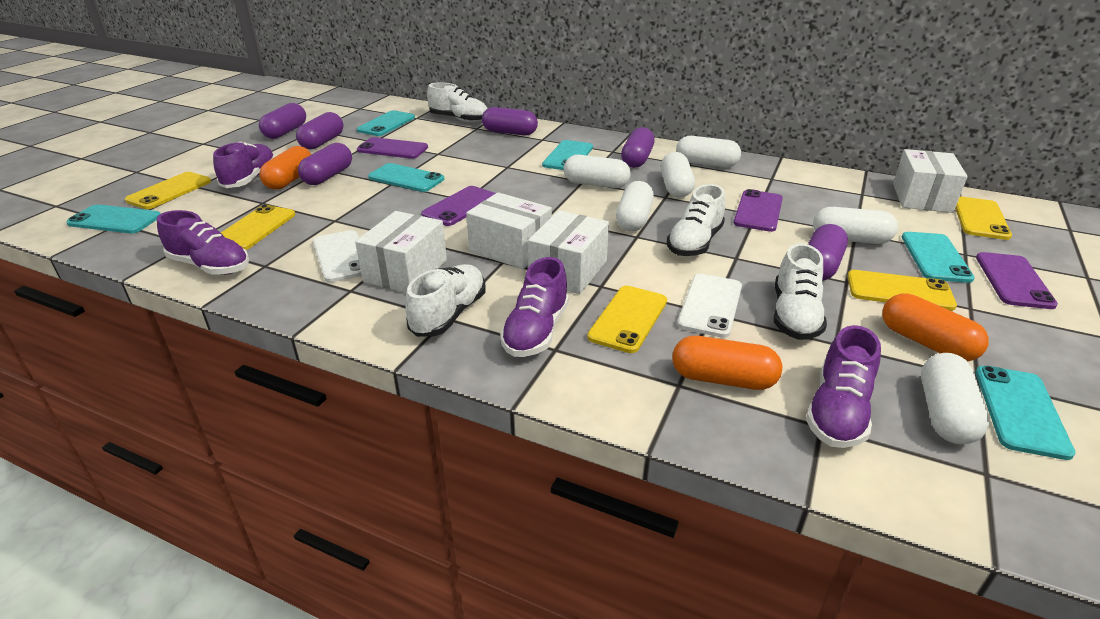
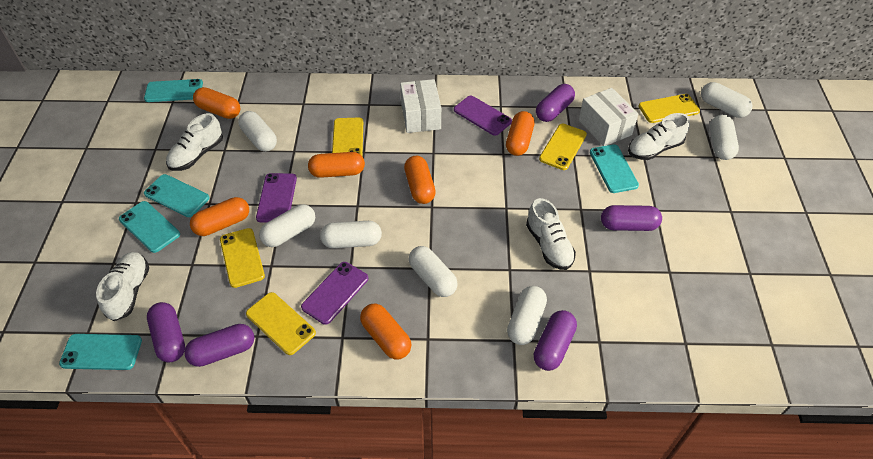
orange capsule: [259,146,312,190] [672,336,782,390] [882,293,989,362] = 3 -> [190,197,249,236] [193,87,240,119] [308,152,365,178] [360,304,411,359] [404,156,436,204] [506,111,535,156] = 6
purple capsule: [259,103,306,139] [296,112,344,149] [298,143,352,185] [482,107,538,135] [621,127,655,168] [808,224,848,280] = 6 -> [147,302,185,362] [184,324,254,367] [534,310,577,371] [536,84,575,122] [601,205,662,231] = 5
purple phone: [357,137,428,159] [421,186,496,226] [734,189,783,232] [976,252,1058,309] = 4 -> [256,173,297,223] [301,262,368,325] [454,96,512,136] = 3
purple shoe: [157,210,249,275] [213,142,275,188] [500,257,569,357] [806,325,881,448] = 4 -> none = 0
turquoise phone: [66,204,160,233] [357,110,415,136] [368,163,444,192] [542,140,593,170] [902,232,975,283] [975,366,1076,460] = 6 -> [59,334,142,370] [119,201,180,253] [144,79,203,102] [144,174,210,217] [590,144,639,193] = 5
white box: [355,211,447,293] [466,192,552,269] [528,210,609,294] [893,149,968,213] = 4 -> [400,79,441,133] [579,88,638,146] = 2
white capsule: [564,155,631,188] [616,181,654,231] [661,152,695,198] [676,136,741,167] [813,207,898,244] [921,353,989,444] = 6 -> [238,111,277,152] [259,204,315,247] [320,221,382,248] [409,246,458,297] [507,286,547,345] [701,82,752,118] [710,115,739,160] = 7
white phone: [313,230,362,282] [677,274,742,338] = 2 -> none = 0

